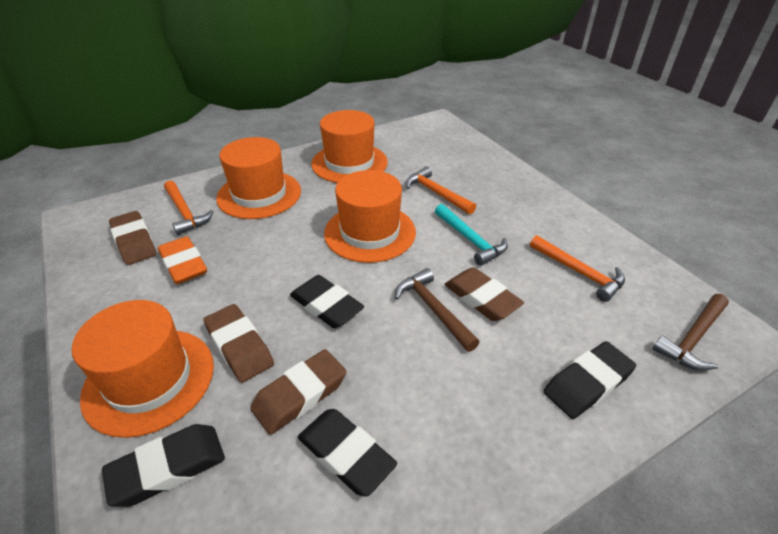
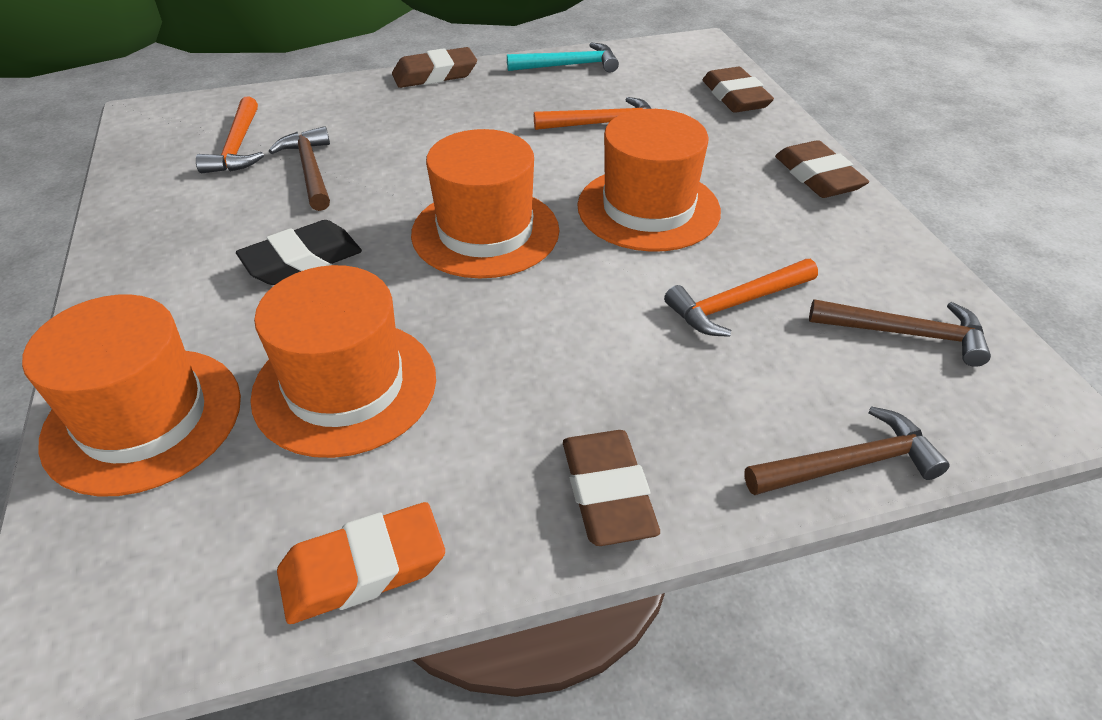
black eraser: [102,424,225,507] [290,275,364,328] [298,409,397,497] [544,341,636,419] = 4 -> [236,220,362,285] = 1
brown hammer: [395,268,479,352] [653,294,729,371] = 2 -> [269,126,330,211] [744,406,950,495] [809,299,991,367] = 3

